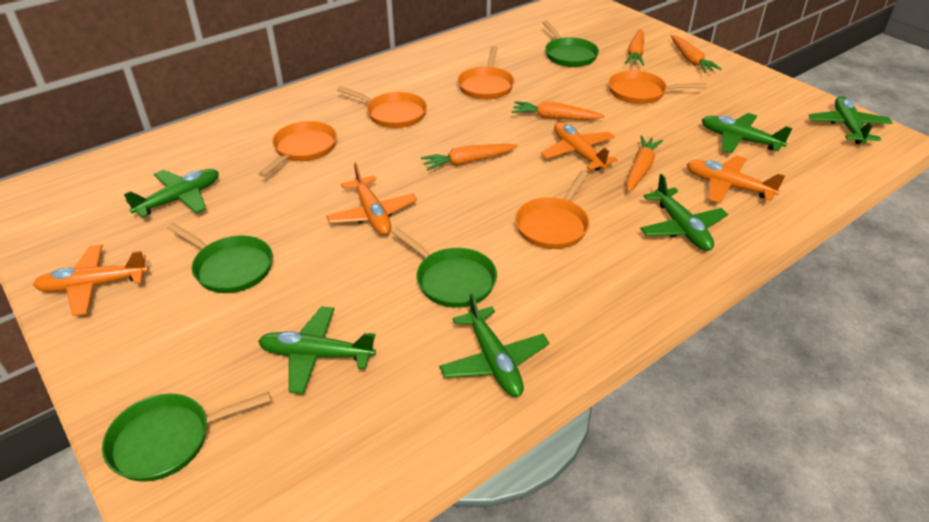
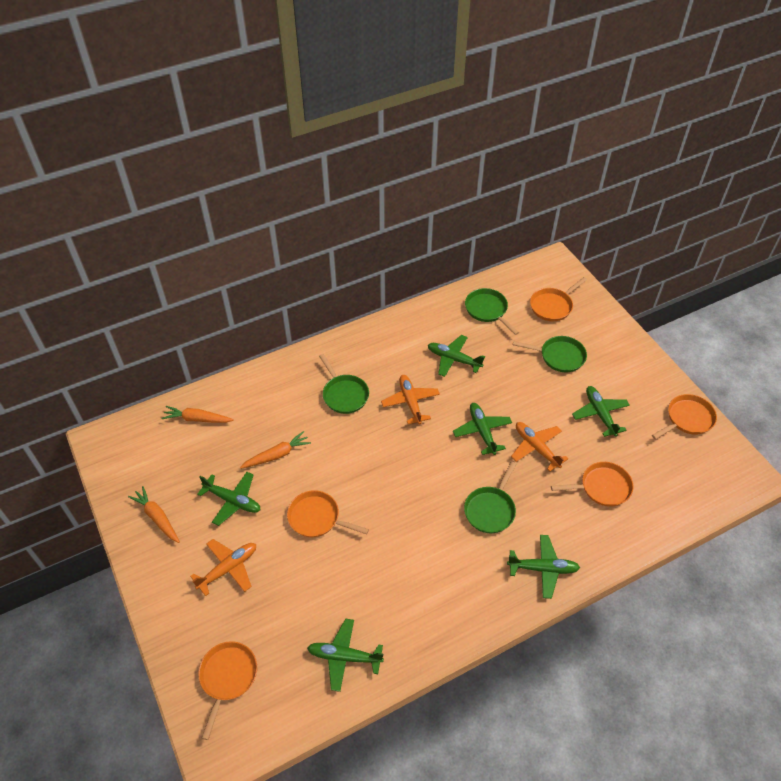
orange carrot: [421,144,518,171] [512,101,605,120] [625,29,644,66] [626,136,663,192] [671,35,722,73] = 5 -> [128,486,180,543] [162,406,234,423] [240,431,311,469] = 3
orange plane: [33,245,149,316] [326,162,417,235] [541,122,618,170] [687,155,785,203] = 4 -> [190,539,256,596] [381,375,440,425] [511,422,568,471] = 3

